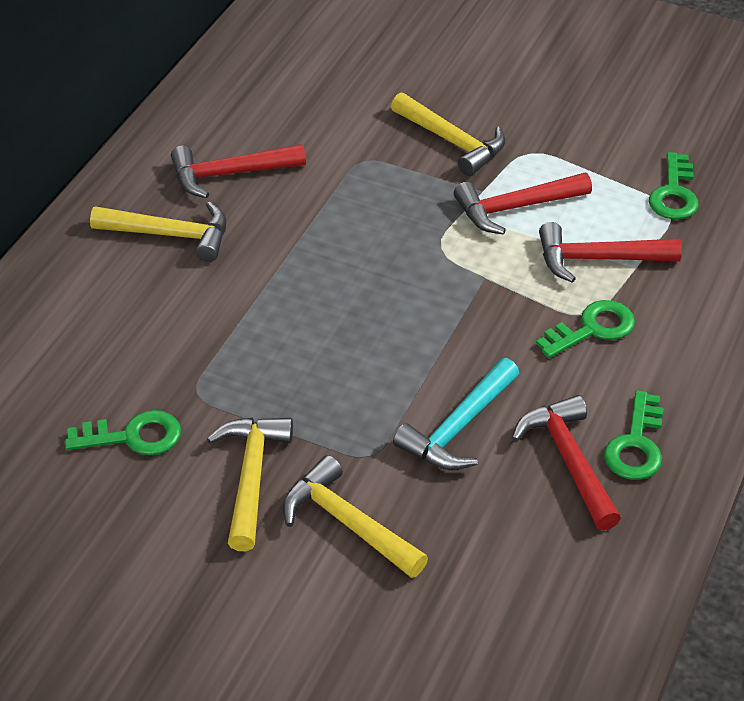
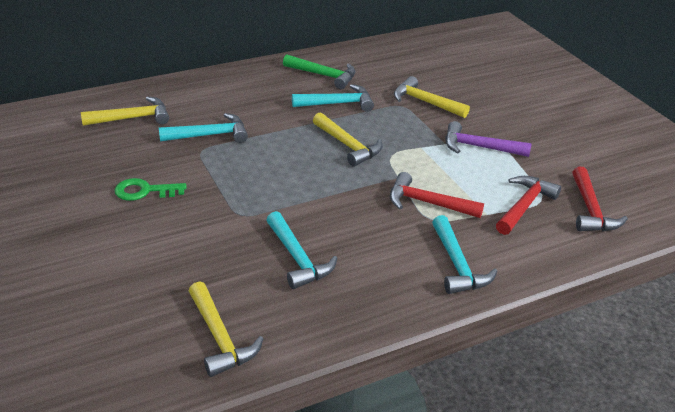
green hammer: none = 0 -> [283,54,355,89] = 1
green key: [65,410,181,455] [536,300,635,358] [604,390,664,480] [649,152,699,220] = 4 -> [114,178,186,201] = 1
purple hammer: none = 0 -> [446,121,532,157] = 1
red hammer: [171,144,306,198] [454,173,592,235] [512,395,621,531] [539,222,682,283] = 4 -> [390,172,484,218] [496,176,561,235] [572,167,628,231] = 3
turquoise hammer: [393,358,519,470] = 1 -> [159,113,248,143] [267,211,337,289] [292,84,374,112] [432,215,498,294] = 4

